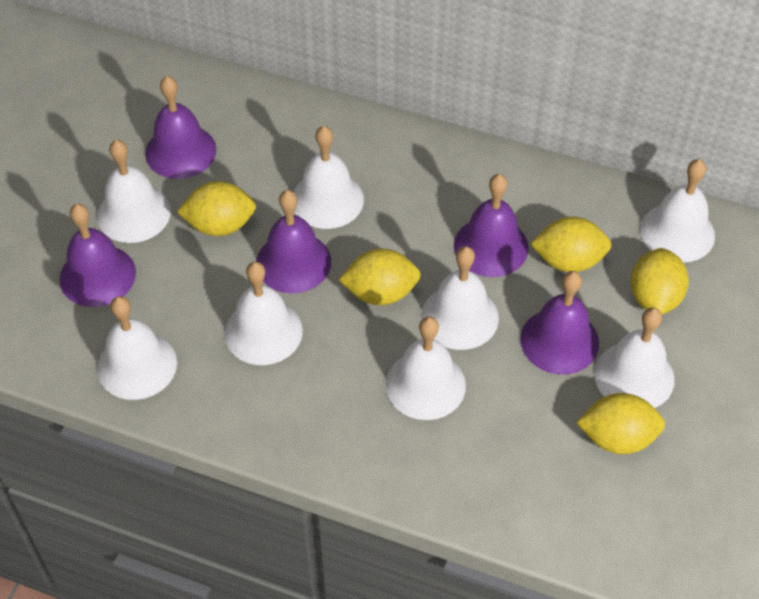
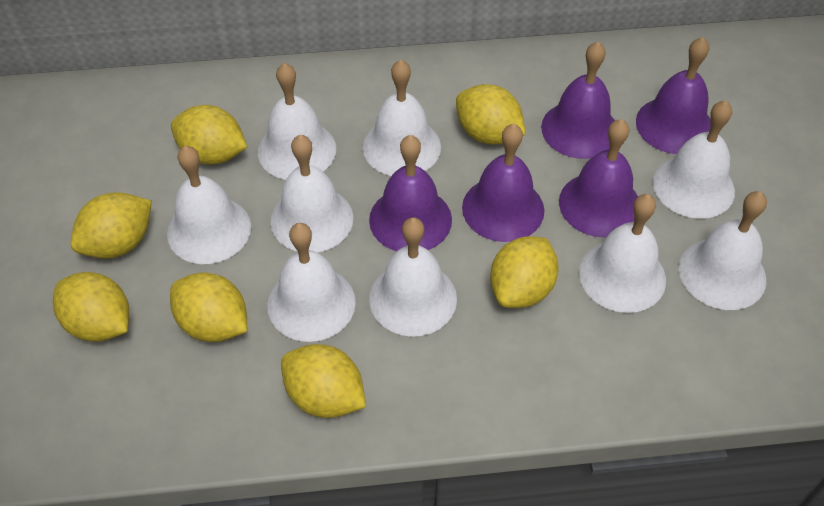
white bell: [97,140,171,243] [97,296,177,400] [224,262,303,365] [293,126,364,229] [385,317,466,420] [421,246,499,350] [594,307,674,408] [640,159,715,263] = 8 -> [167,146,251,264] [258,63,336,180] [267,223,356,342] [270,135,353,252] [363,59,441,176] [369,217,457,337] [579,194,666,313] [653,100,735,219] [679,191,767,310] = 9
yellow lemon: [177,181,256,236] [339,249,421,305] [531,217,612,272] [576,393,665,454] [631,248,689,315] = 5 -> [53,272,129,342] [71,192,152,259] [170,273,247,342] [171,105,247,165] [281,344,366,418] [456,84,526,144] [490,236,558,308] = 7

